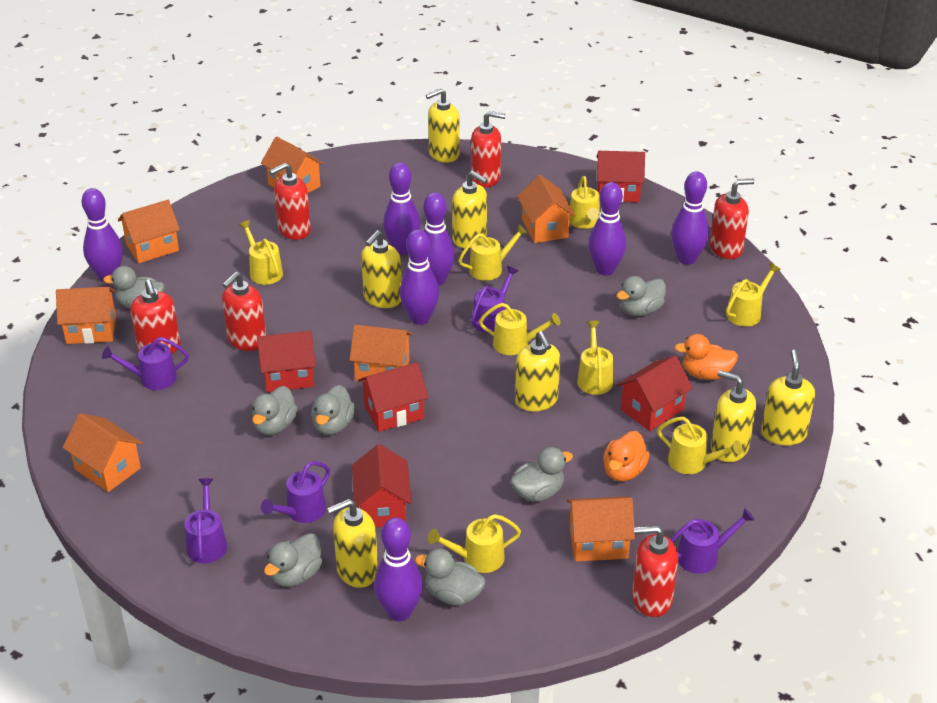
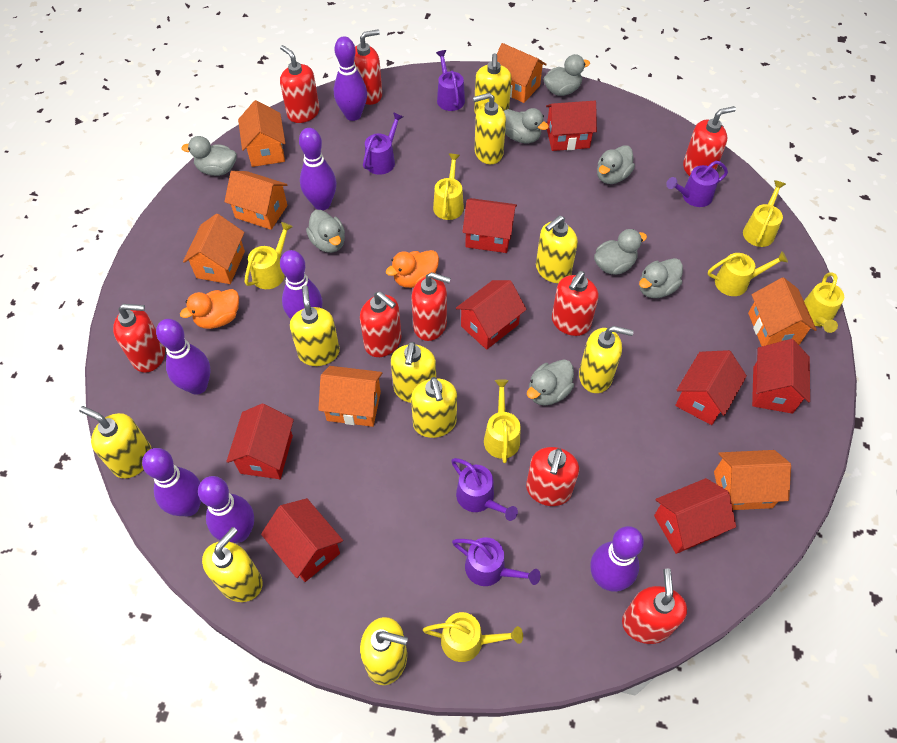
grey duck: [103,266,165,309] [252,386,298,435] [264,533,322,587] [311,385,355,435] [415,549,486,606] [510,447,573,502] [617,276,666,316] = 7 -> [181,136,236,176] [306,210,345,253] [504,108,549,143] [527,360,574,405] [543,54,590,96] [594,229,647,275] [597,145,635,184] [639,258,683,298] = 8
red house: [257,331,316,392] [352,444,412,527] [358,362,429,432] [597,151,645,202] [617,355,693,431] = 5 -> [226,403,294,479] [261,498,343,582] [456,280,527,350] [462,198,517,253] [546,101,597,151] [654,478,736,554] [675,350,747,425] [752,339,810,414] = 8
red soap dispenser: [130,280,180,354] [222,272,266,351] [270,163,311,240] [471,111,506,187] [632,525,678,617] [710,179,755,259] = 6 -> [113,304,165,373] [280,45,320,123] [354,29,382,105] [360,292,401,357] [412,272,451,341] [526,447,579,506] [552,271,598,336] [622,568,687,644] [683,106,736,176] = 9
yellow soap dispenser: [327,499,378,588] [361,230,402,308] [426,88,460,163] [452,171,488,248] [515,331,560,411] [711,370,756,462] [761,350,815,446] = 7 -> [79,406,152,478] [202,527,262,602] [290,285,340,366] [360,617,408,685] [391,342,436,403] [411,377,457,438] [473,93,506,164] [474,53,512,114] [536,215,578,283] [579,326,634,393] = 10
yellow watering can: [239,220,283,285] [428,514,521,573] [458,225,528,281] [479,303,561,355] [569,176,600,229] [577,321,613,395] [657,417,742,474] [726,263,781,326] = 8 -> [245,222,293,289] [423,612,523,662] [433,154,464,220] [484,379,521,463] [708,251,788,296] [743,180,786,247] [804,272,844,333] = 7

